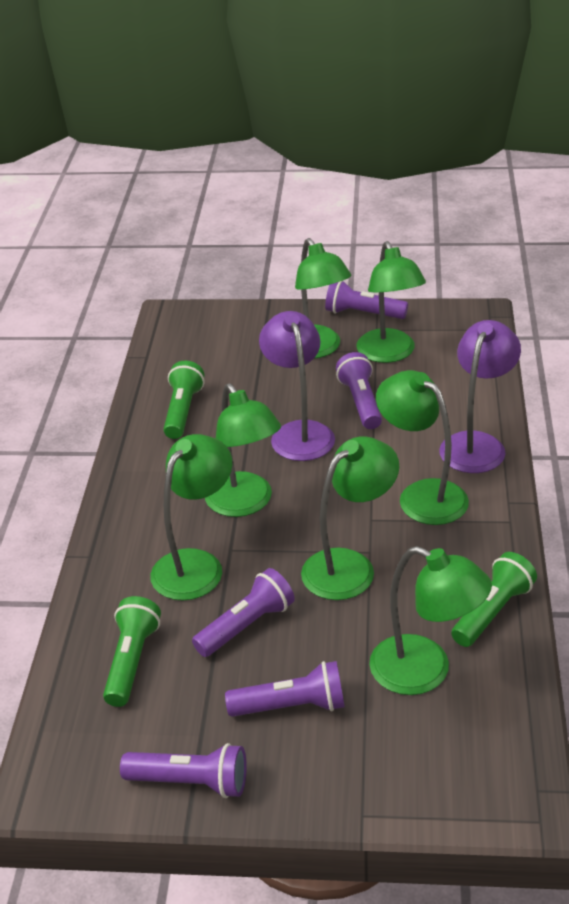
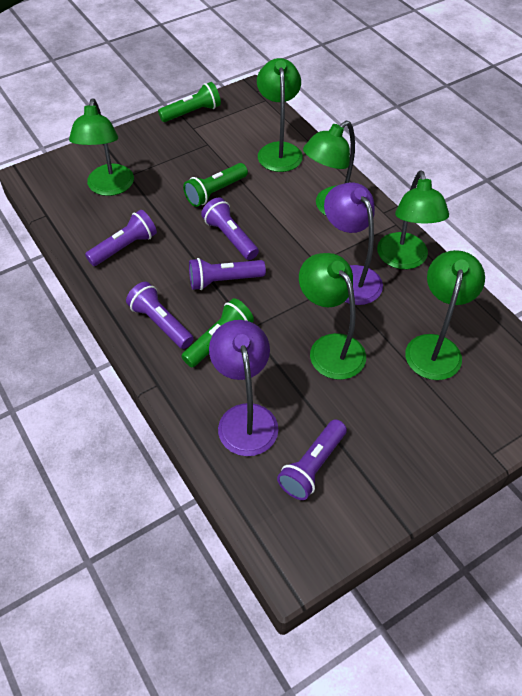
green lamp: [150,434,232,600] [205,383,281,517] [295,238,352,358] [301,436,399,600] [356,241,426,363] [369,546,492,695] [376,370,469,525] = 7 -> [69,98,134,196] [257,58,303,172] [299,253,366,380] [303,121,355,215] [377,170,449,269] [405,250,485,380] = 6

